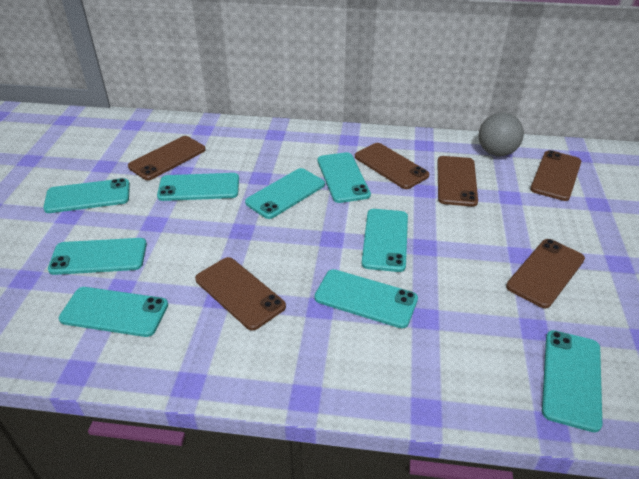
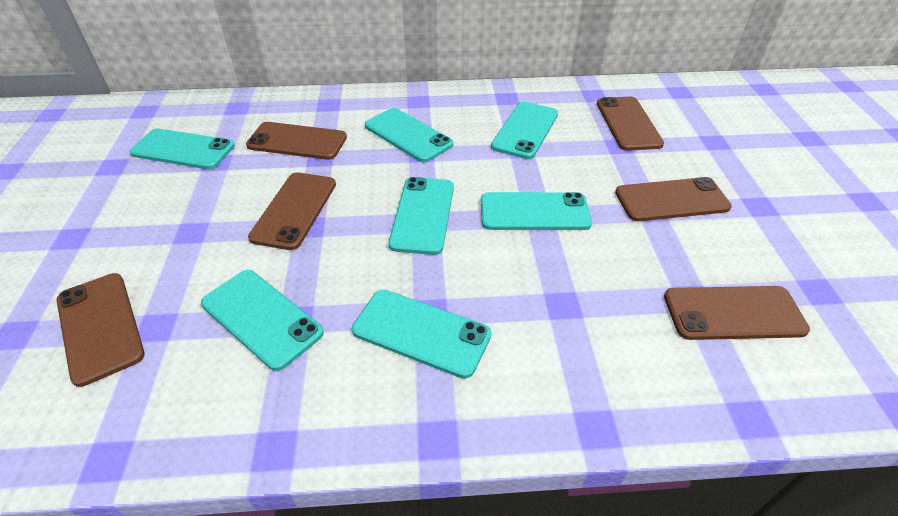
grey ball: [479,113,524,157] = 1 -> none = 0
turquoise phone: [43,178,130,213] [48,238,147,275] [59,287,168,337] [157,173,239,201] [245,168,325,219] [314,269,418,328] [318,152,371,203] [362,209,408,272] [542,330,602,432] = 9 -> [130,128,235,169] [201,270,324,371] [352,289,492,379] [365,108,453,162] [388,177,454,255] [481,192,592,230] [491,102,558,159] = 7

